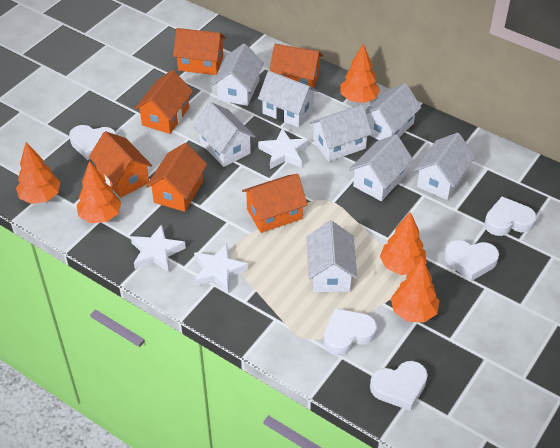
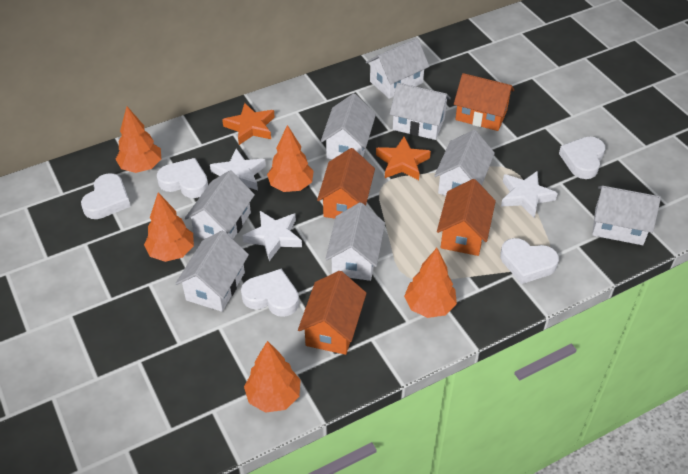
orange house: [89,131,152,198] [134,70,193,134] [146,143,207,212] [173,28,226,75] [242,174,308,233] [269,44,323,91] = 6 -> [298,271,366,355] [317,148,375,219] [437,179,496,256] [454,73,514,131] = 4
orange star: none = 0 -> [222,103,275,145] [376,137,431,180] = 2

